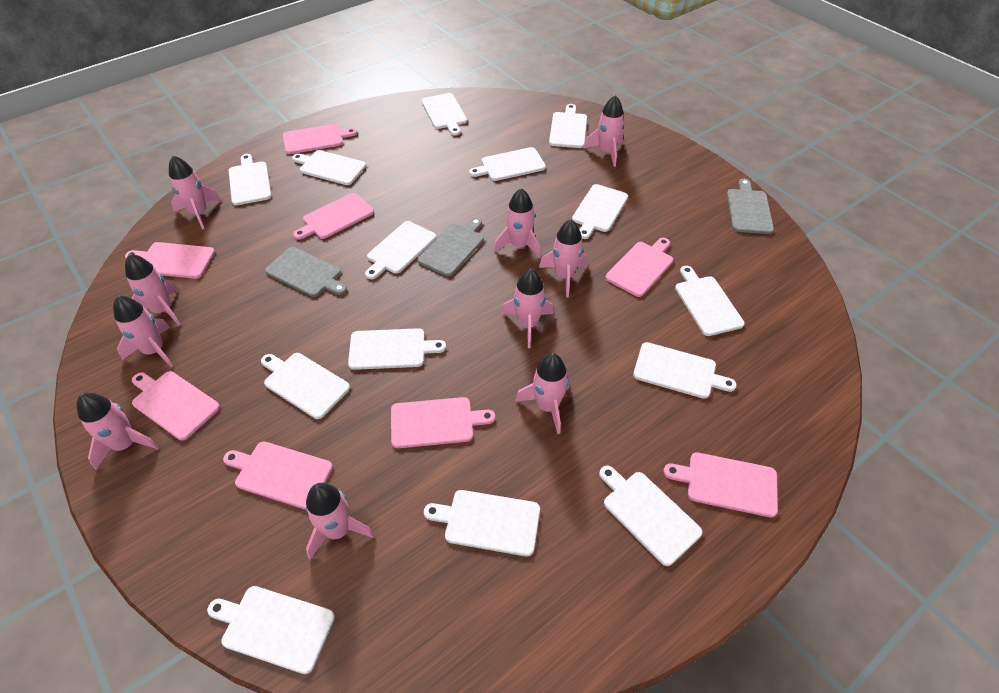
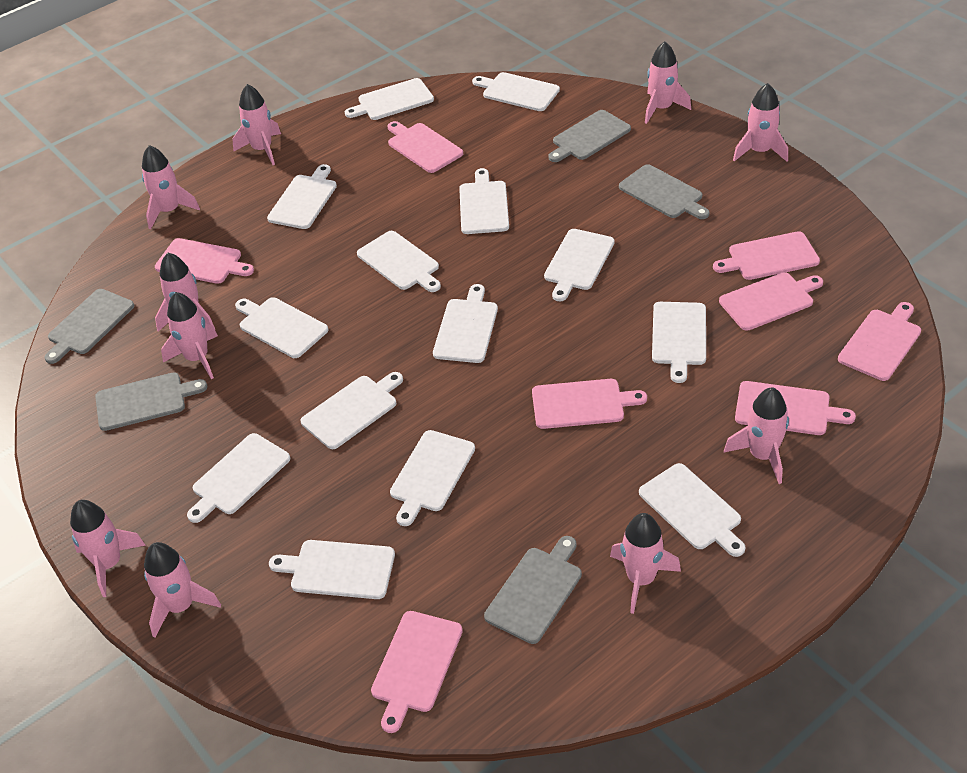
grey cutting board: [265,247,347,297] [417,217,484,276] [727,179,774,234] = 3 -> [44,289,134,364] [95,372,207,431] [484,536,582,644] [548,110,631,162] [619,164,710,219] = 5

